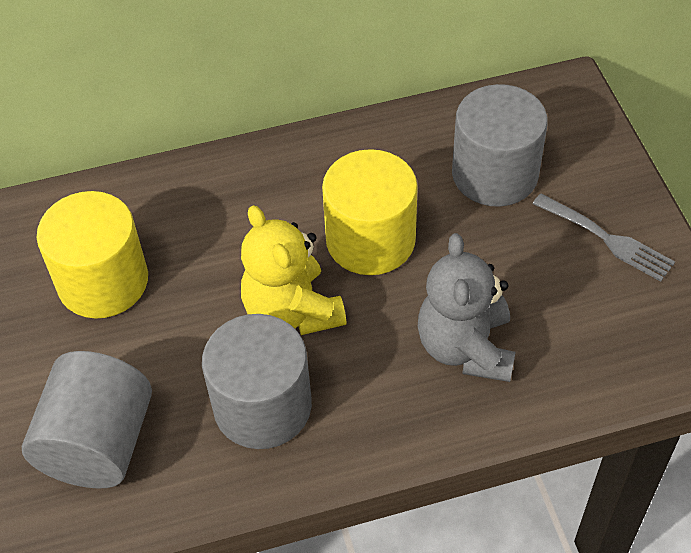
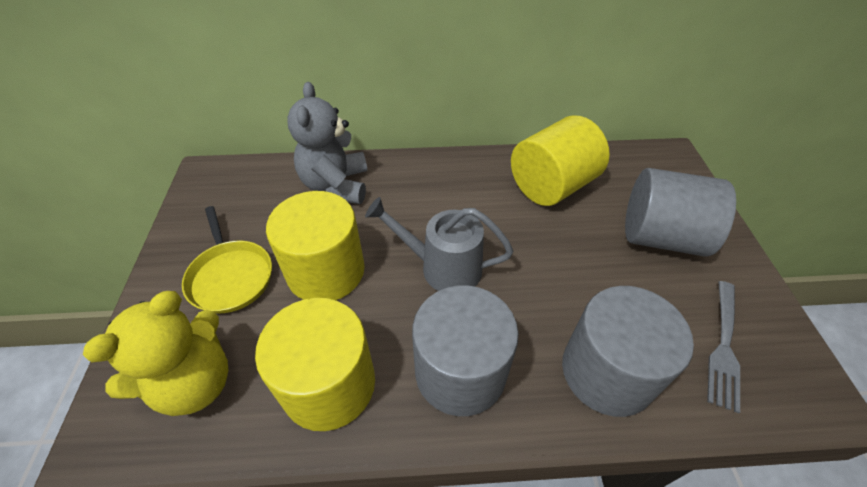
grey watering can: none = 0 -> [365,197,513,291] = 1
yellow cylinder: [36,191,148,318] [322,149,418,275] = 2 -> [255,298,375,431] [266,191,365,300] [511,115,610,206] = 3
yellow pan: none = 0 -> [182,206,272,313] = 1

